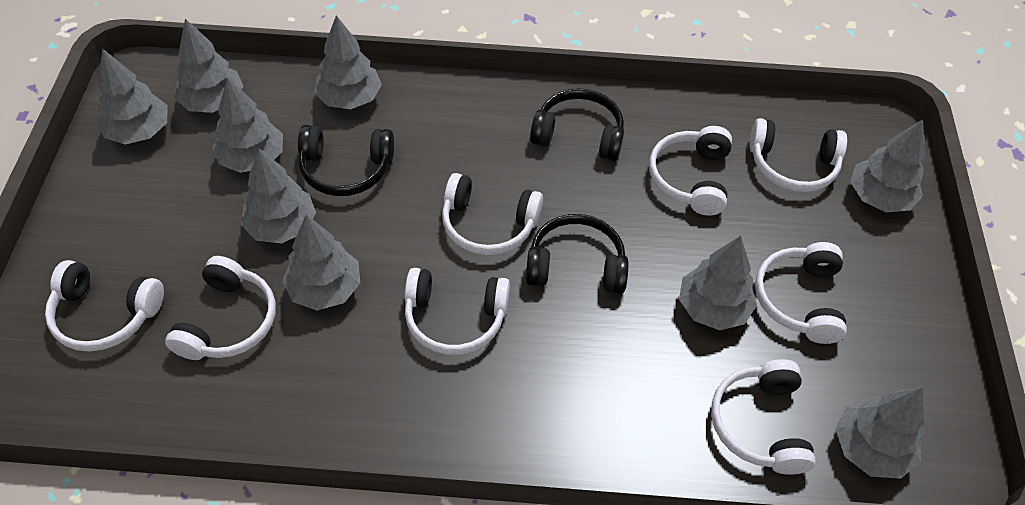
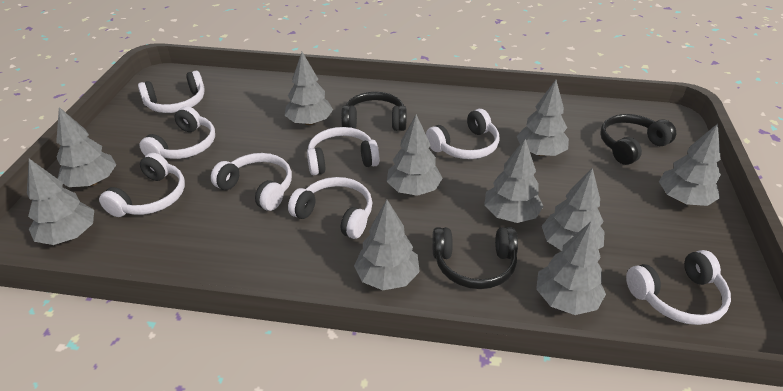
grey tree: [97,49,168,145] [175,19,243,113] [212,77,283,173] [241,148,316,244] [282,214,360,310] [314,15,382,109] [679,236,757,330] [835,387,924,479] [850,119,925,212] = 9 -> [27,159,94,245] [56,107,116,187] [284,52,333,125] [354,200,420,290] [387,114,443,196] [484,139,543,223] [517,80,569,156] [536,222,606,315] [542,168,604,251] [659,124,721,206] = 10

